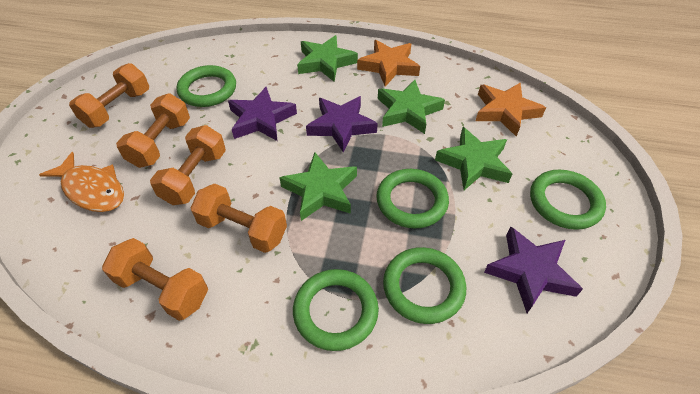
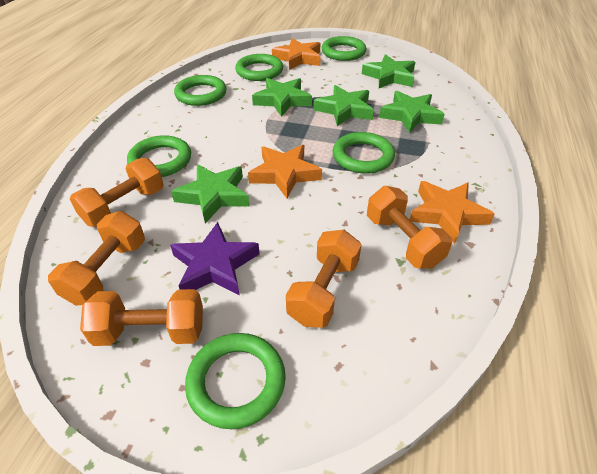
green ring: [177,65,236,107] [293,269,379,351] [376,169,449,229] [383,247,466,324] [530,170,606,230] = 5 -> [127,135,191,177] [174,75,227,106] [185,333,286,429] [235,54,283,81] [322,36,366,61] [333,132,395,174] = 6
green star: [279,152,357,221] [297,35,358,82] [378,80,445,134] [435,127,512,190] = 4 -> [171,164,250,223] [252,78,312,117] [313,85,374,126] [362,54,415,88] [379,91,445,133] = 5
orange fish: [39,152,124,212] = 1 -> none = 0
orange star: [357,40,420,87] [476,83,546,137] = 2 -> [248,145,322,198] [272,38,320,70] [409,181,495,244] = 3
purple star: [228,87,297,141] [306,96,378,152] [484,226,583,313] = 3 -> [170,222,260,295] = 1

